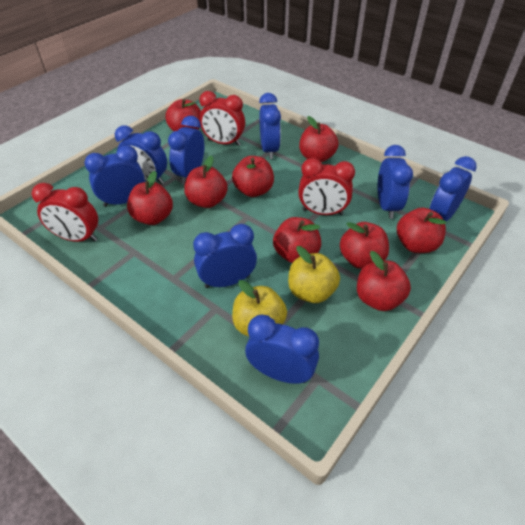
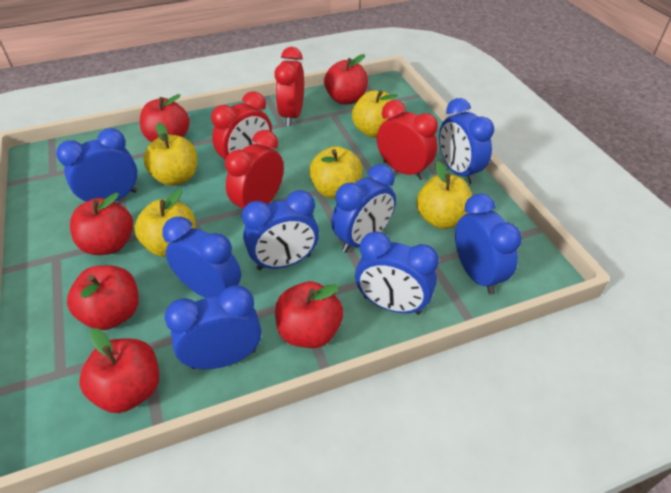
red apple: [127,171,173,225] [165,99,201,131] [184,156,228,208] [232,156,274,197] [273,217,321,263] [299,116,338,162] [340,222,389,269] [357,251,411,311] [397,208,446,253] = 9 -> [67,265,139,330] [70,193,133,255] [79,328,159,413] [140,94,190,142] [275,282,343,348] [324,54,368,104] = 6
red clock: [32,183,98,242] [199,91,245,146] [298,158,355,215] = 3 -> [211,91,272,160] [225,130,284,217] [275,47,304,126] [377,100,438,180] = 4
yellow apple: [232,280,287,336] [288,246,340,303] = 2 -> [134,189,196,257] [143,122,197,186] [309,146,363,199] [352,90,398,138] [417,161,472,229] = 5

